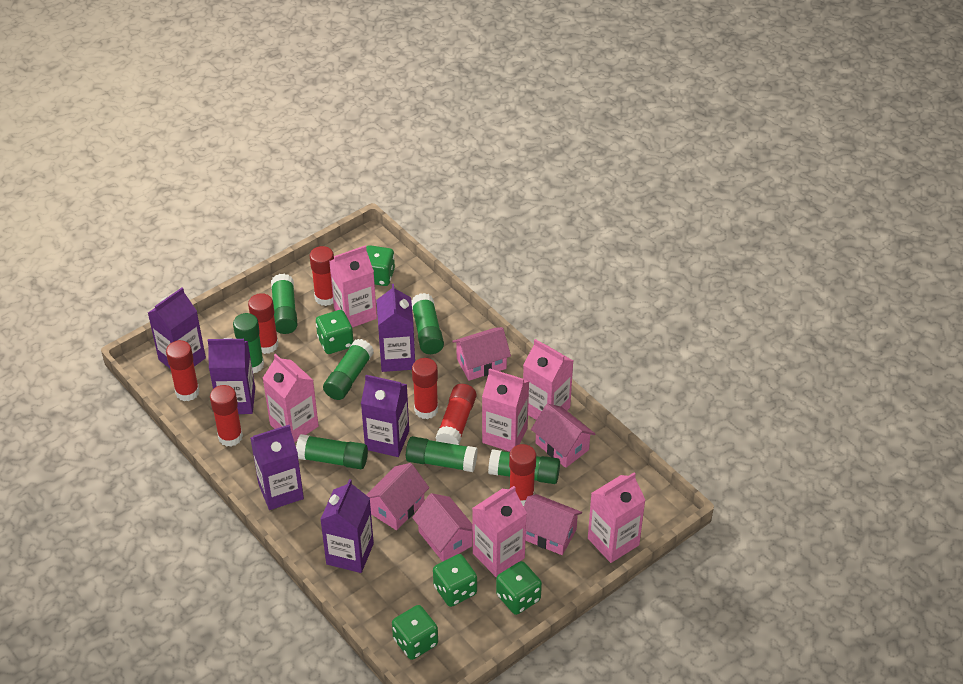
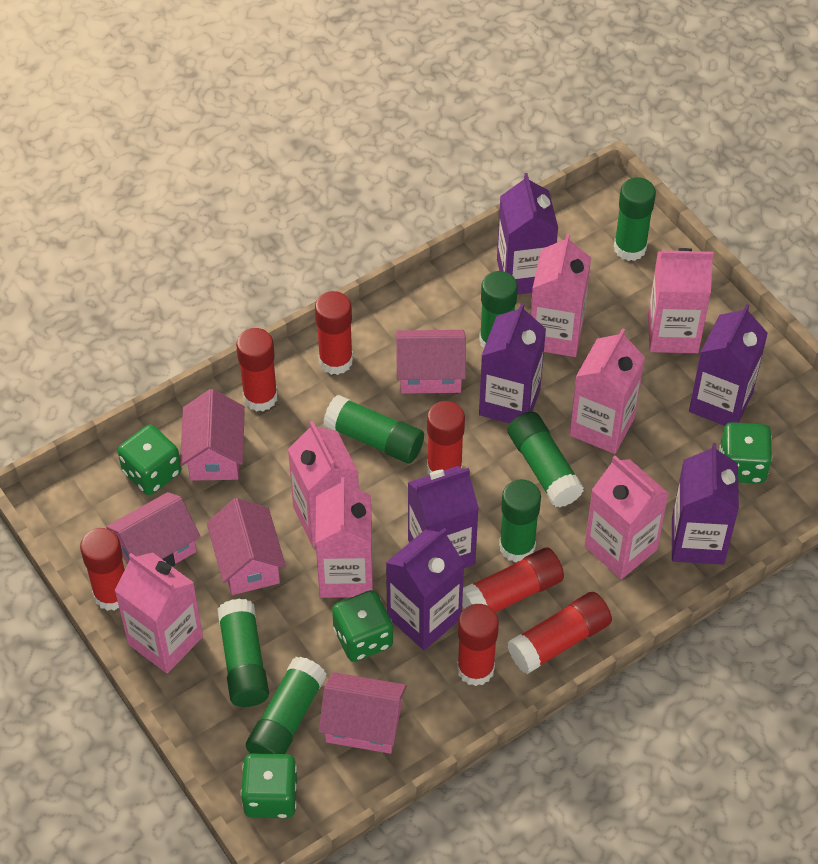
green dice: [316,310,354,354] [366,245,395,286] [392,605,438,660] [433,554,477,607] [496,561,542,615] = 5 -> [118,424,181,495] [241,753,297,818] [332,590,393,662] [719,422,772,484] = 4
pink carton: [263,354,319,443] [329,245,377,328] [472,486,527,577] [482,368,529,452] [523,339,573,420] [588,473,645,563] = 6 -> [114,552,203,674] [288,421,359,547] [315,477,373,598] [530,233,591,357] [569,328,645,454] [585,456,669,579] [648,248,714,353] = 7

